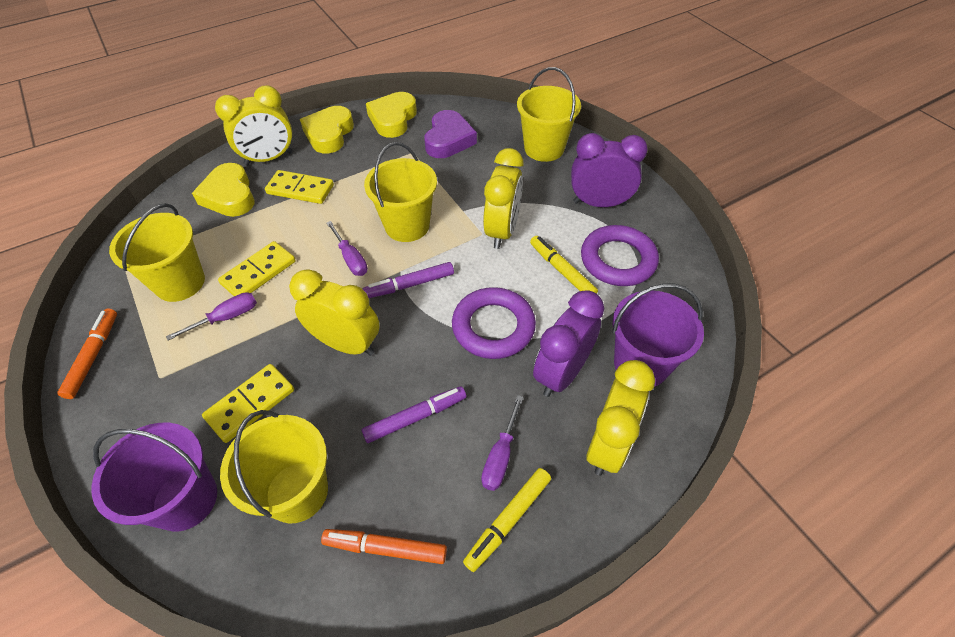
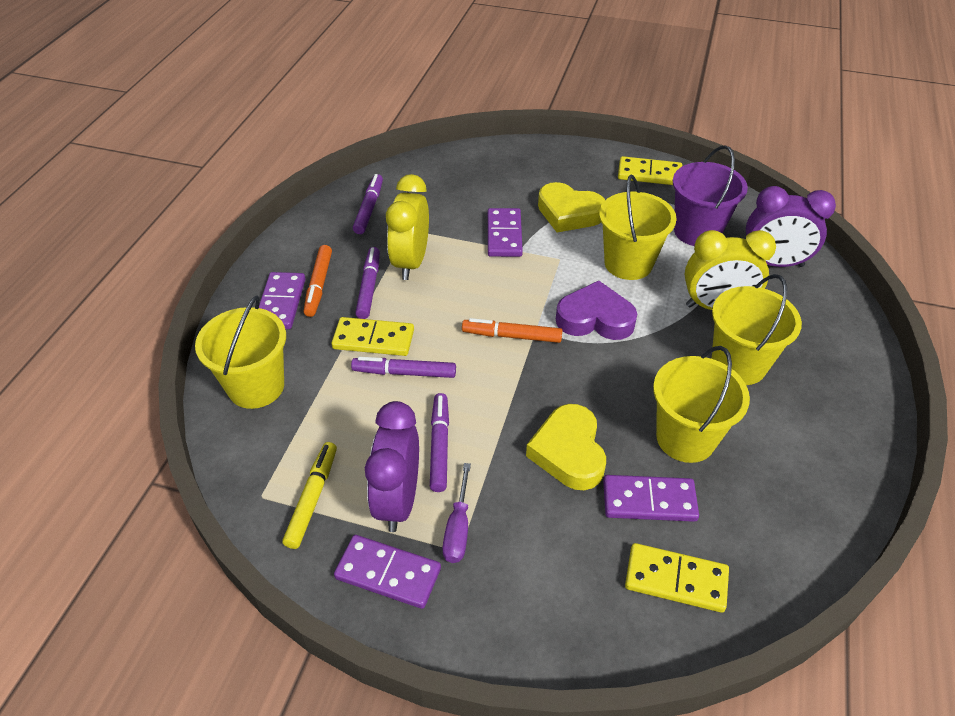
purple bucket: [92,423,217,531] [612,284,704,387] = 2 -> [673,145,748,246] = 1
purple domino: none = 0 -> [259,272,305,329] [334,535,441,609] [488,208,523,257] [603,475,699,522] = 4
purple marker: [362,386,466,443] [363,262,454,298] = 2 -> [351,357,456,378] [353,174,383,234] [355,247,380,319] [430,393,449,492] = 4
purple ring: [452,287,536,359] [581,225,659,286] = 2 -> none = 0
purple screwdriver: [166,292,257,340] [326,221,368,276] [481,395,523,491] = 3 -> [443,463,471,563] = 1
yellow clock: [215,86,293,165] [289,269,380,356] [483,148,524,249] [586,360,655,476] = 4 -> [386,174,429,280] [685,230,776,310] = 2
yellow heart: [192,163,255,217] [300,106,354,153] [366,92,417,138] = 3 -> [526,404,606,490] [538,182,605,232] = 2
yellow marker: [463,468,551,572] [530,236,598,294] = 2 -> [283,442,337,549] = 1

